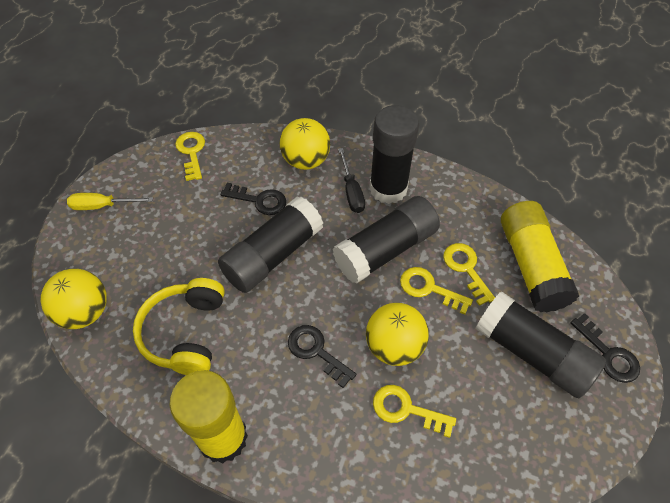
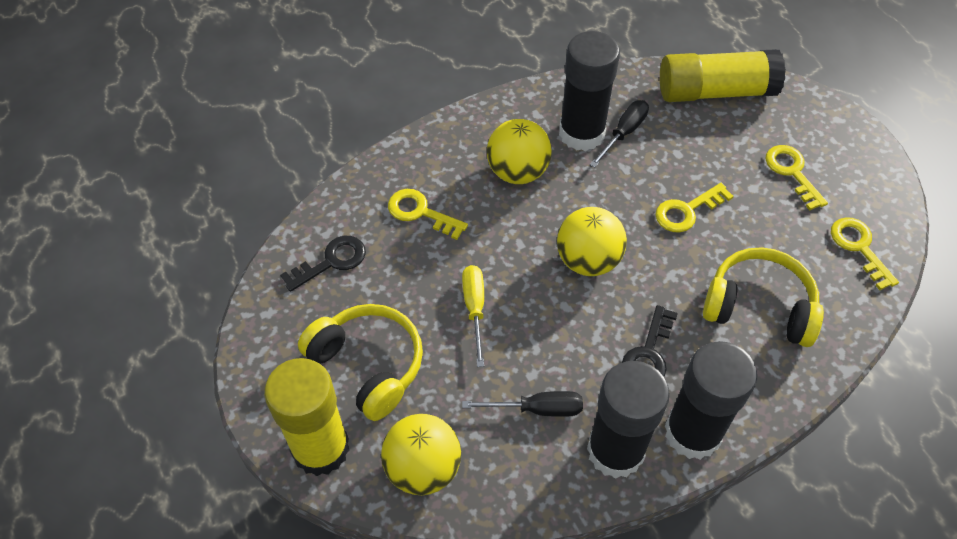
black glue stick: [218,197,323,293] [333,196,440,284] [369,105,419,204] [476,291,606,398] = 4 -> [559,31,620,151] [587,361,670,479] [665,341,757,460] = 3
black key: [220,183,286,215] [288,325,356,388] [570,313,640,383] = 3 -> [280,236,366,292] [622,305,678,377] = 2
black screwdriver: [338,148,365,213] = 1 -> [462,391,583,417] [590,100,649,167] = 2
yellow headphones: [133,278,225,375] = 1 -> [298,304,423,421] [703,247,824,347] = 2

